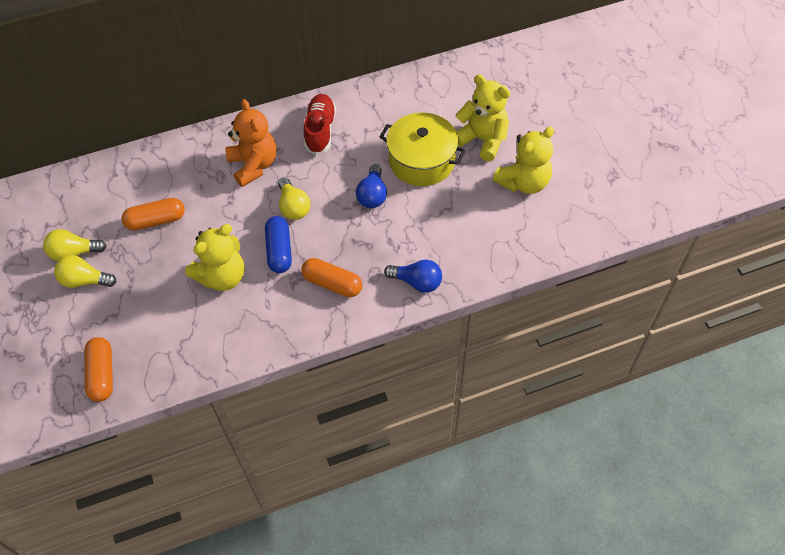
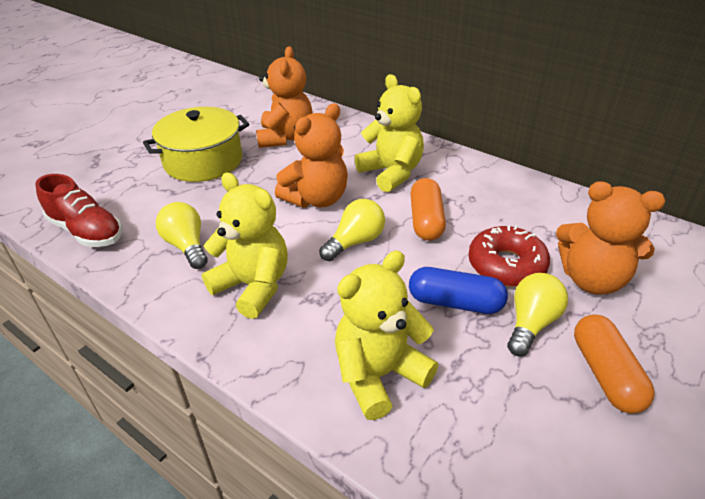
blue light bulb: [356,164,387,208] [384,260,442,293] = 2 -> none = 0
orange capsule: [84,337,113,402] [122,198,185,231] [301,258,362,297] = 3 -> [410,178,446,241] [574,315,655,414] = 2
orange teddy bear: [225,99,276,187] = 1 -> [256,46,313,148] [275,103,348,208] [556,181,665,295] = 3
red donut: none = 0 -> [468,225,550,287] = 1

